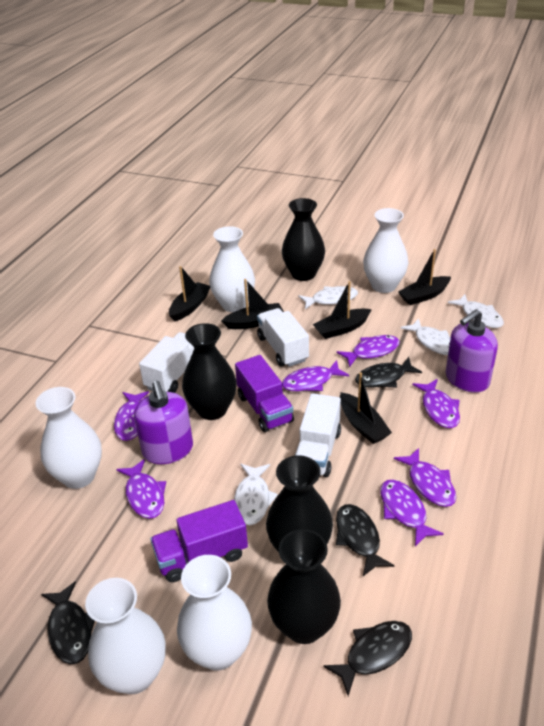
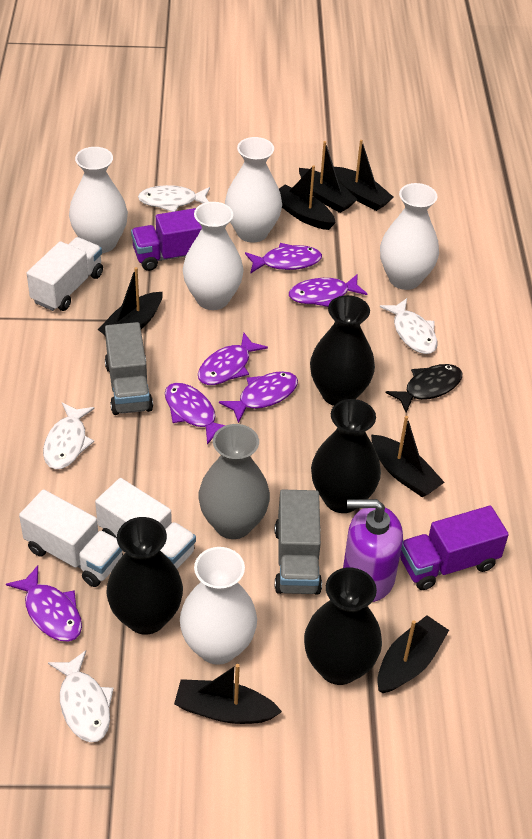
black boat: [169,266,210,322] [221,279,284,329] [313,281,372,339] [340,372,392,444] [398,249,451,305] = 5 -> [98,267,162,335] [174,664,282,724] [279,165,336,230] [299,141,358,213] [334,140,394,211] [371,416,445,497] [377,615,449,693] = 7
black fish: [41,581,95,665] [323,621,412,696] [336,504,394,576] [355,357,422,388] = 4 -> [386,364,462,413] = 1
grey truck: none = 0 -> [105,322,153,415] [275,489,322,595] = 2
grey vase: none = 0 -> [198,424,270,539] = 1
purple fish: [114,391,149,441] [116,459,166,519] [282,360,349,391] [337,335,400,367] [380,479,444,546] [394,448,456,507] [412,379,460,428] = 7 -> [6,565,82,642] [165,383,226,445] [198,332,268,385] [219,371,298,423] [245,243,322,274] [289,274,367,307] = 6
purple soap dispenser: [134,381,193,464] [446,309,498,393] = 2 -> [343,499,403,602] = 1

